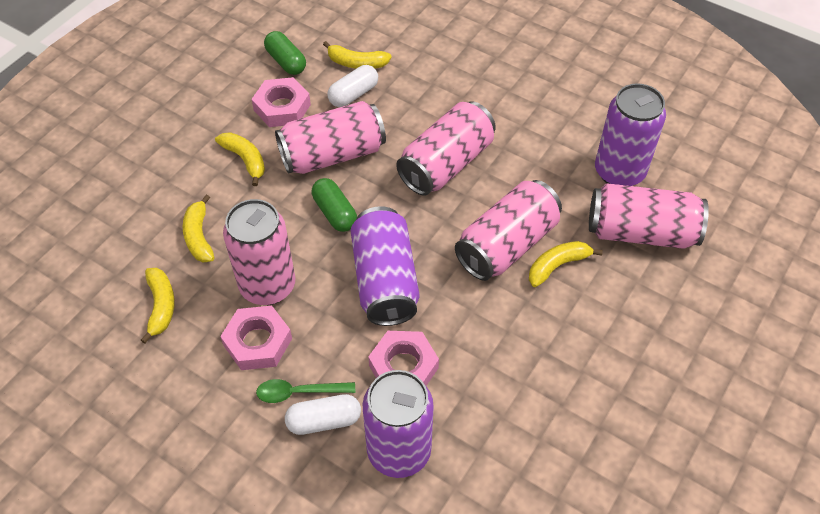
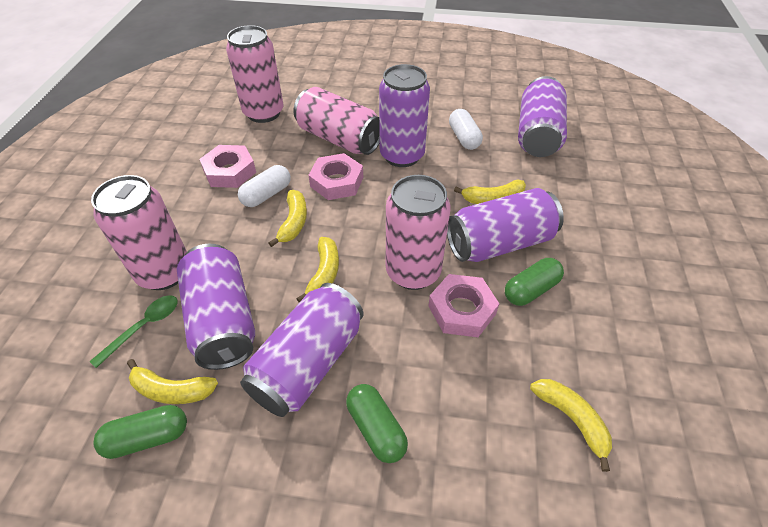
green capsule: [264,31,306,75] [312,178,357,232] = 2 -> [93,405,187,459] [346,384,408,463] [505,258,564,306] = 3
pink can: [223,199,295,305] [275,101,386,174] [396,101,496,196] [455,180,562,281] [589,183,709,249] = 5 -> [91,175,187,290] [226,25,283,123] [294,87,380,155] [386,175,451,290] = 4
purple can: [351,206,419,326] [363,370,434,478] [595,83,666,186] = 3 -> [177,244,255,370] [240,283,364,417] [379,64,430,167] [447,188,564,262] [518,76,567,157] = 5

